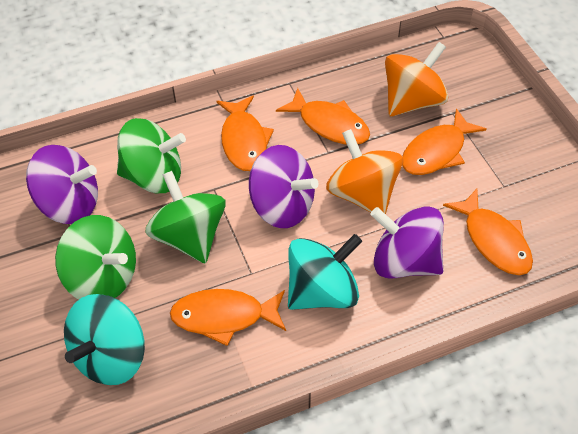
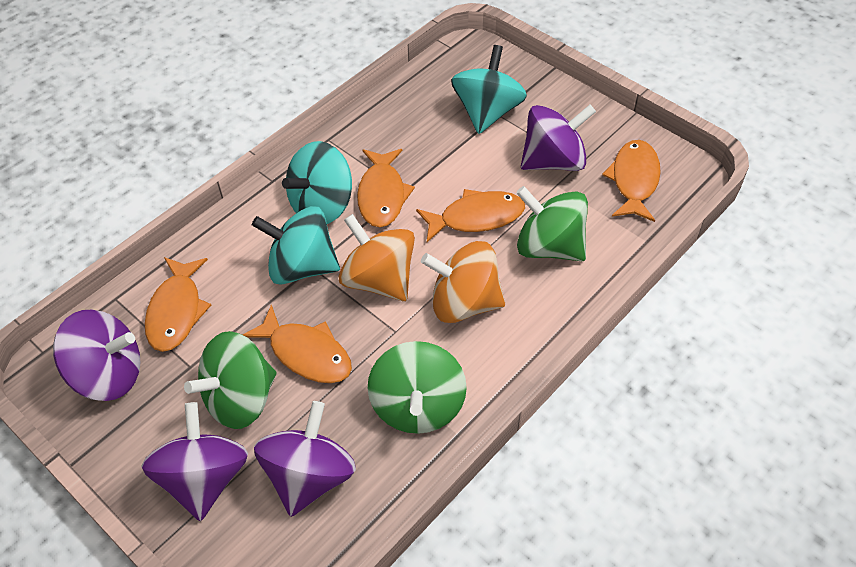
purple spinning top: [26,145,98,224] [249,145,318,228] [370,207,444,279] = 3 -> [53,309,141,401] [141,402,248,521] [254,401,356,517] [521,105,596,171] = 4
turquoise spinning top: [64,294,145,385] [288,234,362,310] = 2 -> [252,206,340,285] [282,141,352,224] [451,45,527,134] = 3

